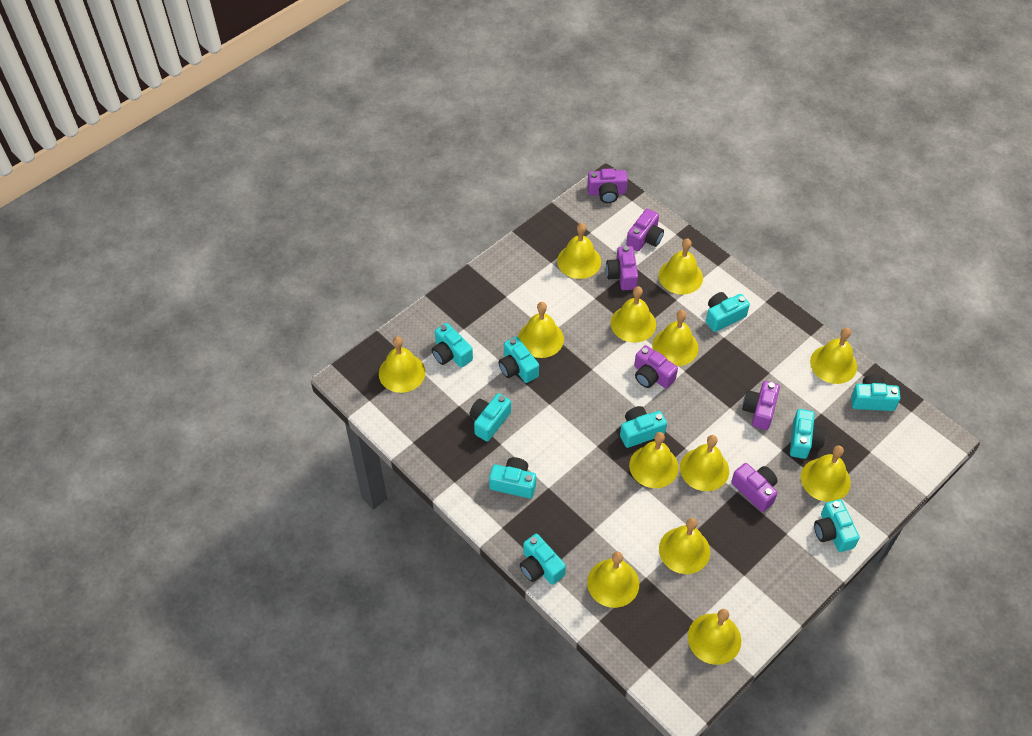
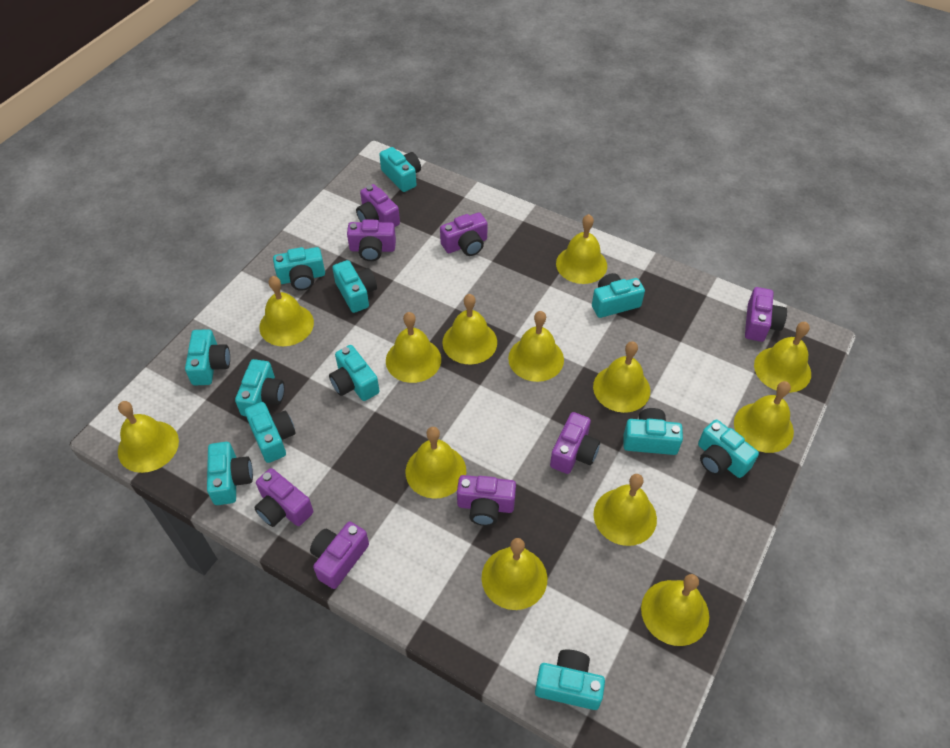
purple camera: [587,168,628,203] [606,246,638,290] [626,209,664,251] [634,345,678,388] [731,463,778,512] [742,381,780,430] = 6 -> [254,468,313,527] [310,522,369,589] [347,220,396,261] [356,184,400,227] [440,212,488,256] [457,475,516,526] [550,412,600,474] [745,287,787,342] = 8
turquoise camera: [432,323,473,368] [469,393,511,441] [489,457,536,498] [498,336,539,383] [520,534,566,585] [620,406,667,448] [706,292,750,332] [790,409,826,459] [814,499,860,552] [851,374,900,411] = 10 -> [185,329,230,385] [207,442,253,505] [235,359,285,416] [245,402,296,463] [273,247,325,291] [329,345,379,401] [332,260,377,313] [379,147,421,192] [535,650,605,710] [592,273,645,318] [623,408,683,455] [698,420,759,478] = 12

